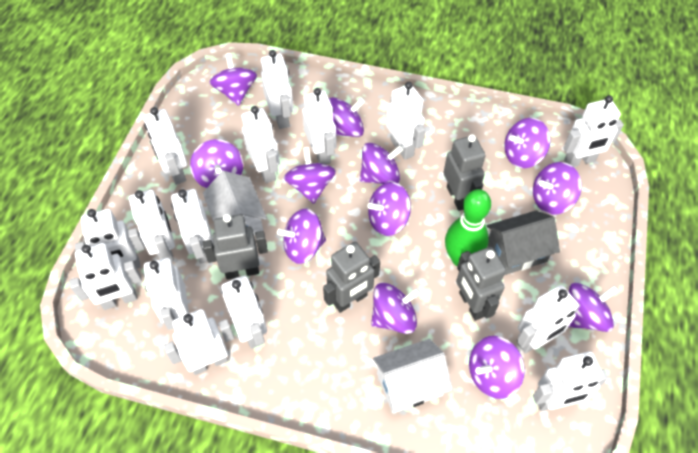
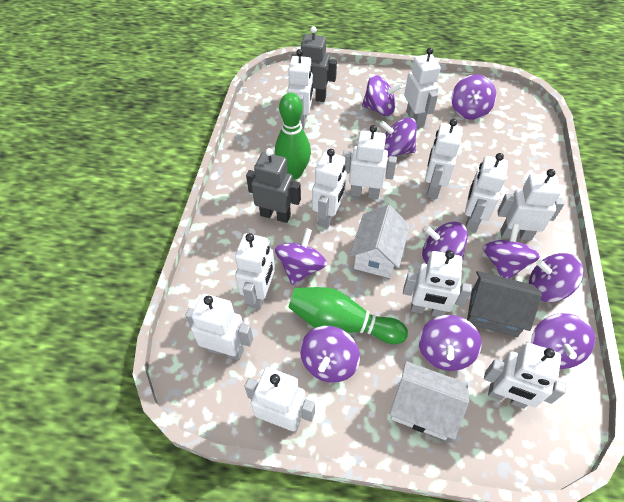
green bowling pin: [445,189,491,266] = 1 -> [275,93,311,179] [288,287,408,344] = 2
grey robot: [202,214,268,280] [323,242,380,313] [443,134,485,211] [456,247,506,321] = 4 -> [246,148,301,223] [291,26,337,102] = 2
purple spinning top: [190,139,243,189] [209,53,257,106] [277,209,326,264] [284,147,336,204] [329,97,366,137] [360,143,404,184] [367,182,411,236] [371,283,421,334] [469,336,525,399] [504,118,550,168] [533,162,582,215] [569,283,619,332] = 12 -> [275,228,327,285] [300,326,360,383] [362,75,402,116] [380,117,417,157] [419,315,482,371] [422,222,468,264] [451,74,497,120] [483,224,540,279] [529,253,584,302] [531,313,595,369] = 10
white robot: [69,243,142,310] [75,209,145,268] [129,190,175,262] [143,107,188,185] [144,258,189,330] [163,309,234,375] [171,189,214,264] [221,276,267,349] [242,106,280,183] [261,50,294,129] [302,88,337,165] [386,82,425,160] [517,285,580,354] [533,351,608,411] [563,95,624,167] = 15 -> [185,294,253,360] [235,233,275,309] [244,367,315,432] [287,49,313,129] [312,149,347,228] [343,125,397,199] [403,250,472,317] [404,48,441,128] [425,119,463,199] [465,153,508,232] [484,343,566,409] [497,169,564,241] = 12

